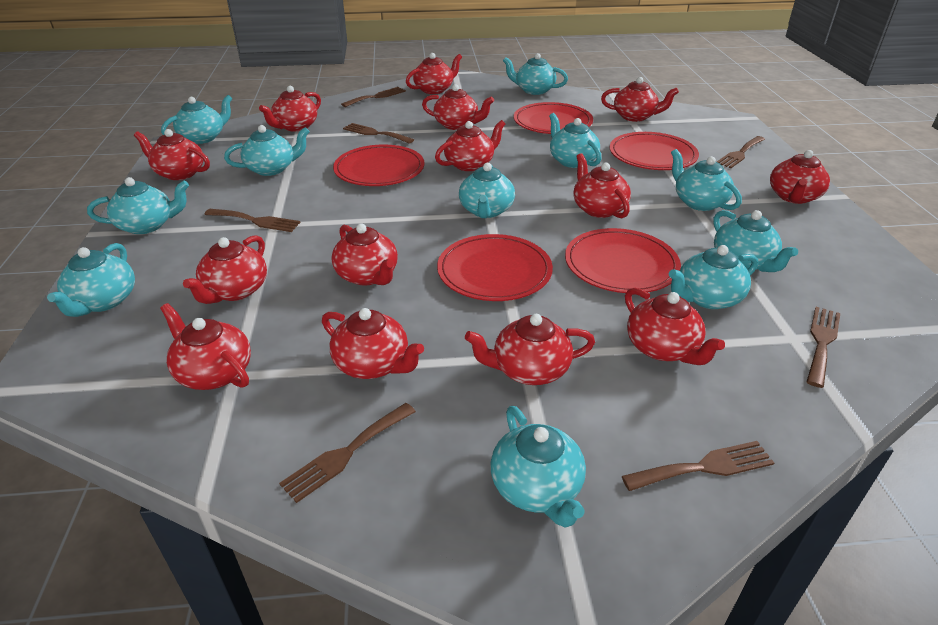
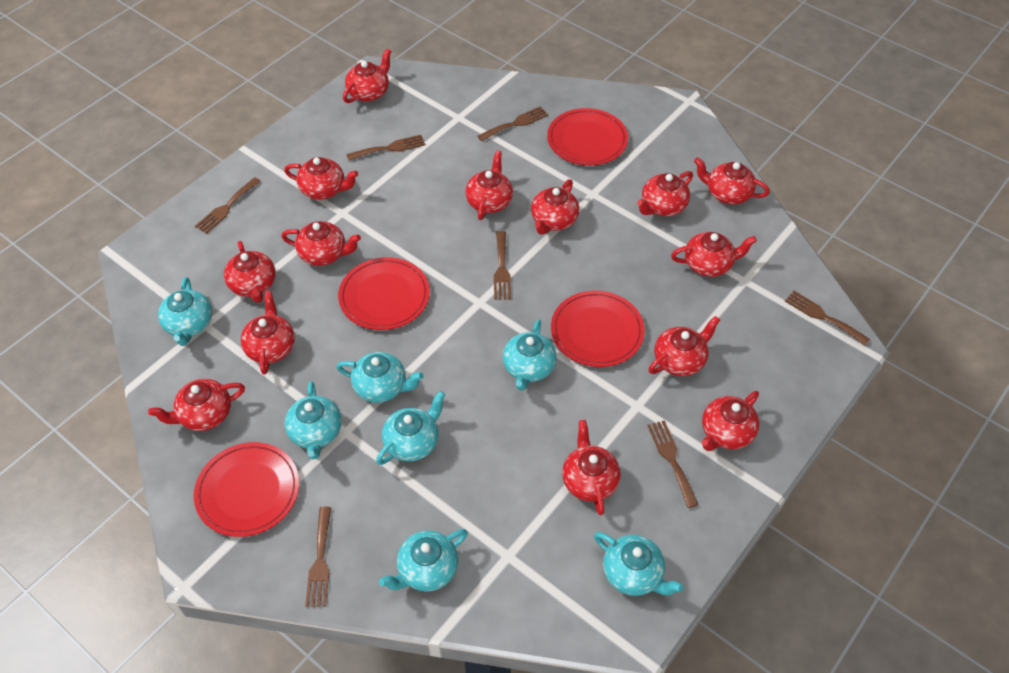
red plate: [333,145,424,186] [437,234,553,301] [514,102,593,134] [565,228,681,293] [609,132,699,170] = 5 -> [194,442,299,537] [338,257,430,330] [547,108,628,165] [551,291,645,367] = 4
turquoise teapot: [47,243,135,317] [87,177,189,234] [161,95,232,144] [224,125,309,176] [459,163,515,218] [490,406,586,528] [503,53,568,95] [549,113,602,168] [669,245,758,309] [671,149,742,211] [713,210,798,272] = 11 -> [158,277,212,346] [285,381,342,459] [336,352,424,403] [376,391,445,465] [379,529,468,592] [503,319,557,391] [594,532,684,596] = 7

